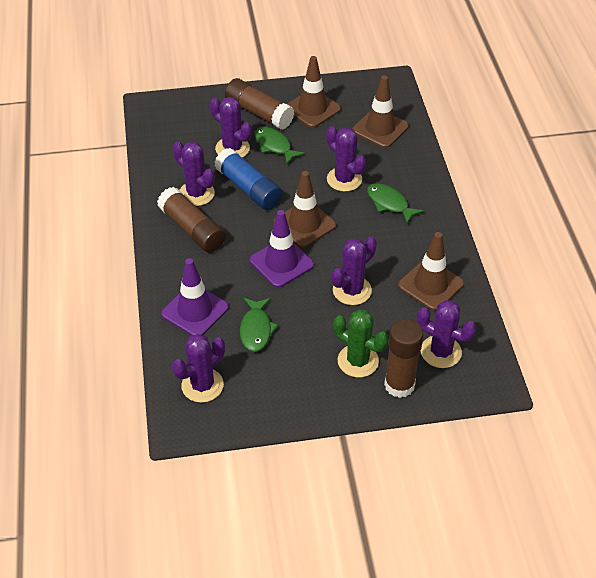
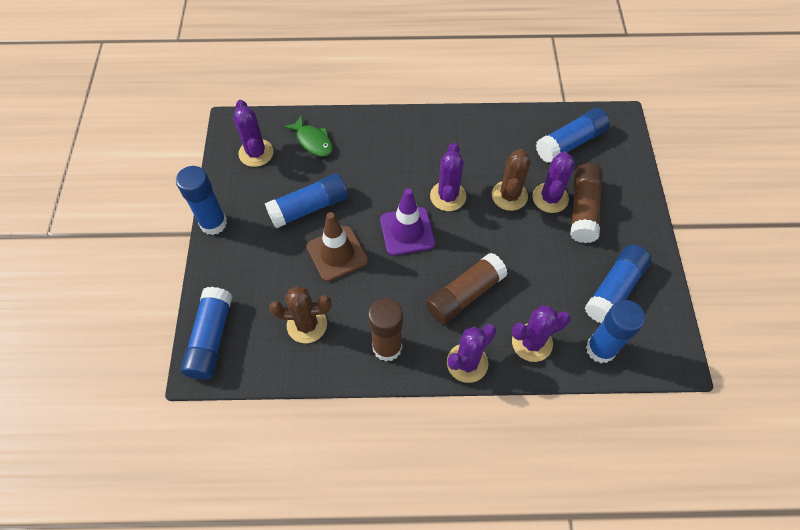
blue glue stick: [214,148,282,210] = 1 -> [176,166,227,235] [180,287,232,380] [265,173,348,229] [536,108,610,163] [585,244,652,323] [586,300,645,363] = 6
brown cactus: none = 0 -> [269,286,332,343] [492,149,531,211] = 2
brown traffic cone: [274,171,336,247] [287,56,341,128] [352,75,409,148] [398,232,464,311] = 4 -> [307,212,368,282] = 1
green cactus: [333,309,389,378] = 1 -> none = 0
green fish: [240,298,278,352] [254,127,305,164] [367,183,424,224] = 3 -> [284,115,333,157] = 1
purple cactus: [172,141,215,206] [172,334,225,403] [210,97,252,158] [326,126,366,192] [331,236,377,305] [417,300,477,368] = 6 -> [233,100,274,167] [430,143,466,211] [447,324,496,383] [512,305,571,362] [532,151,575,213] = 5
purple traffic cone: [161,258,229,336] [250,210,314,288] = 2 -> [380,188,435,256] = 1

